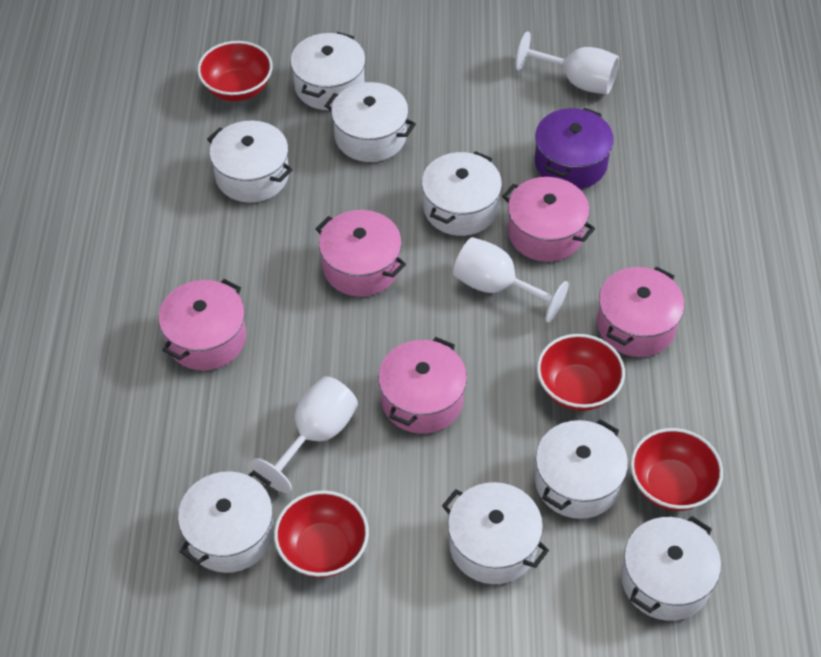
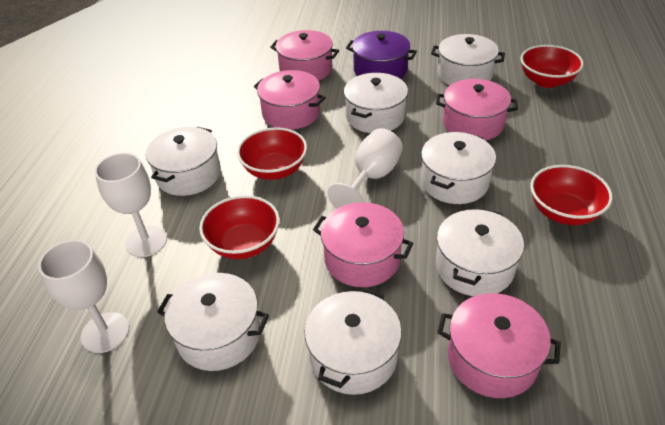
white pot: [178,470,274,573] [207,121,293,203] [290,32,366,110] [325,82,416,162] [422,151,502,236] [442,482,549,584] [535,419,628,519] [621,516,721,621] = 8 -> [146,127,221,196] [157,273,269,371] [305,288,402,395] [344,73,408,133] [421,132,496,204] [431,34,505,85] [436,208,524,296] = 7

